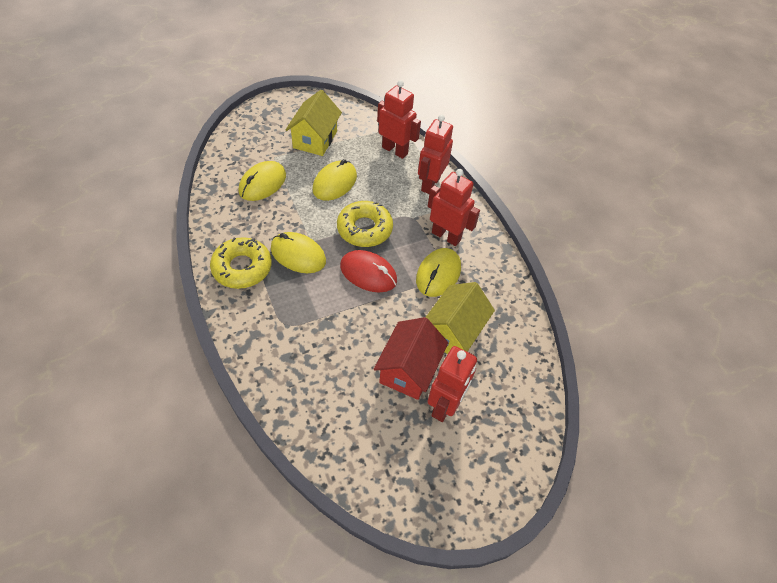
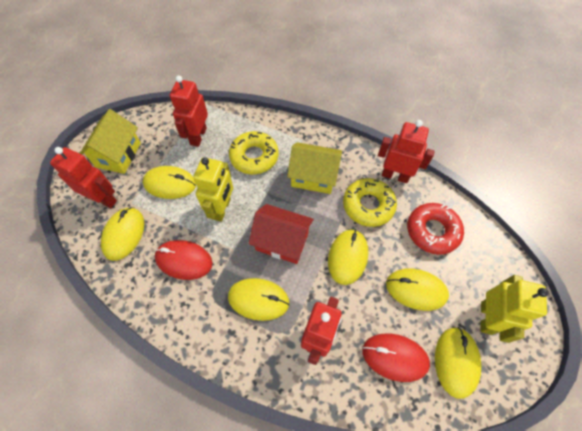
red donut: none = 0 -> [407,203,464,255] = 1
red mouse: [340,250,397,292] = 1 -> [155,240,213,280] [362,334,430,382] = 2
yellow mouse: [239,161,286,201] [271,232,326,273] [313,159,357,201] [416,248,461,297] = 4 -> [101,207,144,261] [143,166,196,199] [228,278,290,321] [328,229,368,285] [386,269,449,311] [435,327,481,399] = 6
yellow robot: none = 0 -> [193,157,233,222] [480,275,548,343] = 2

